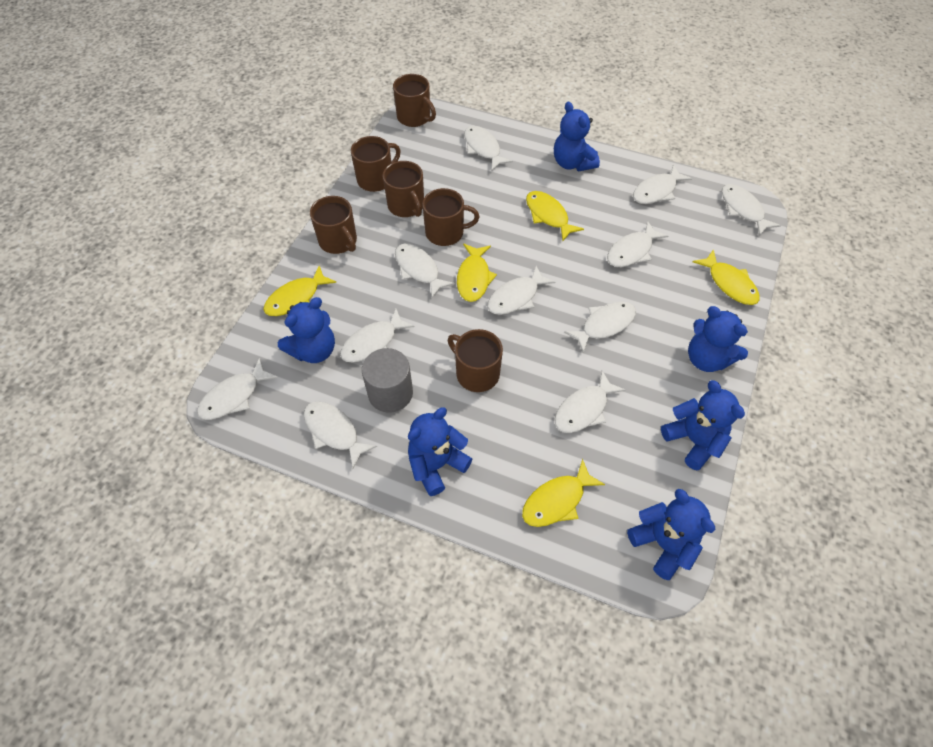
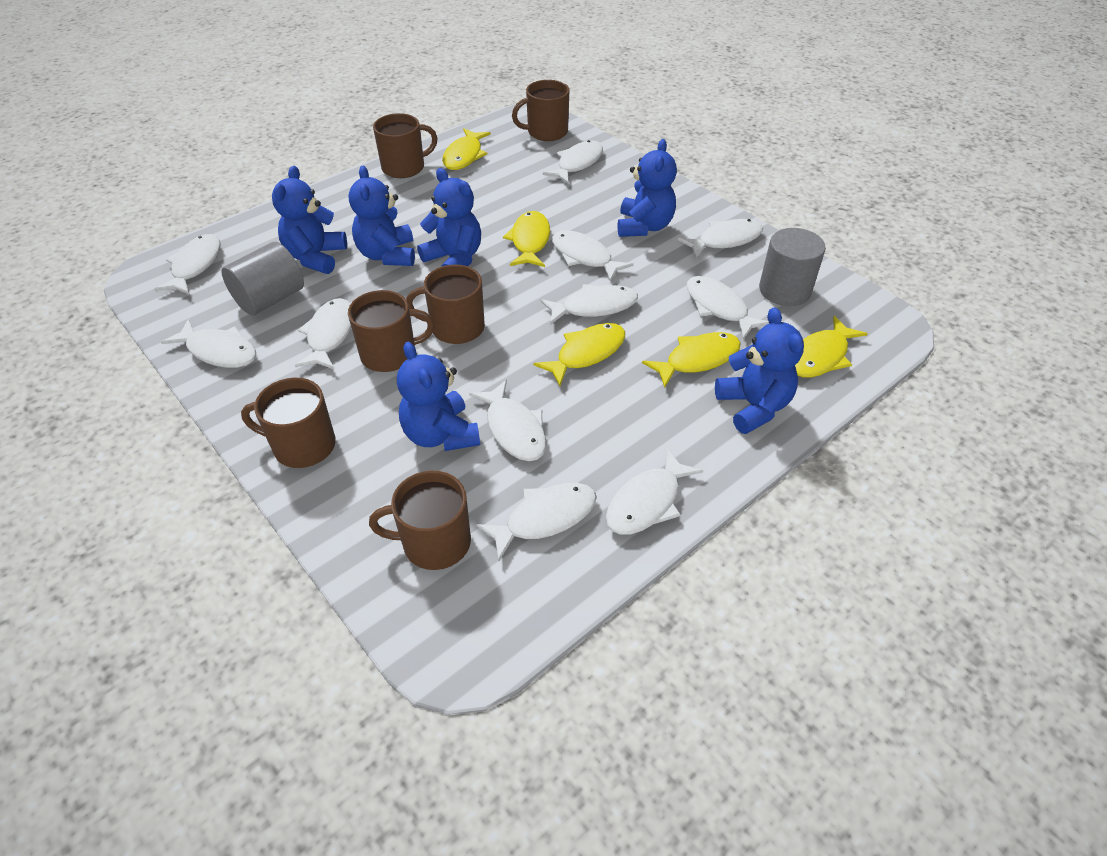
grey cylinder: [362,348,413,413] = 1 -> [221,242,304,315] [759,228,826,306] = 2

